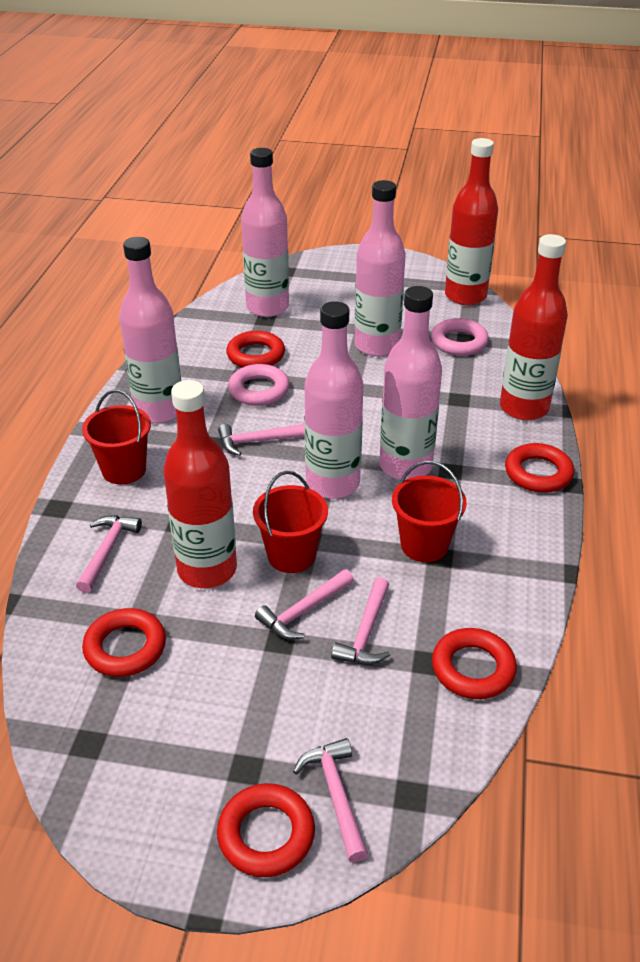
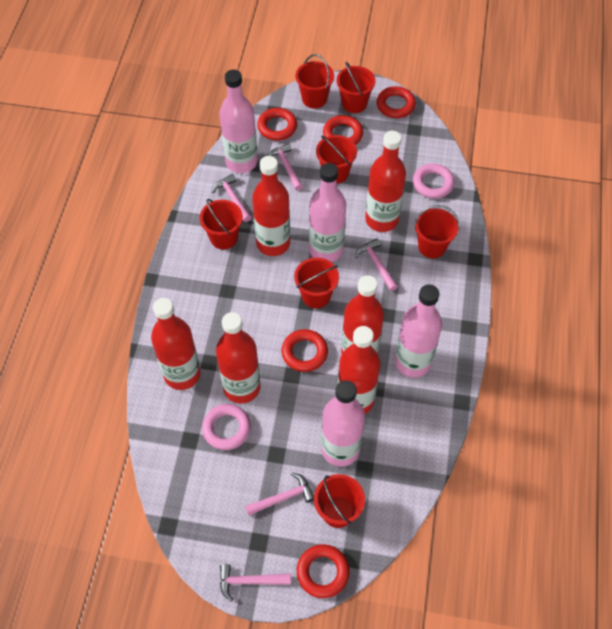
pink bottle: [119,237,181,423] [241,148,289,317] [304,301,363,499] [354,180,406,356] [380,286,442,481] = 5 -> [220,70,258,173] [309,163,346,262] [321,380,365,467] [395,285,442,378] = 4
red bottle: [163,380,237,588] [445,138,498,305] [500,234,568,420] = 3 -> [151,298,201,390] [216,312,260,403] [252,156,290,256] [337,326,381,414] [341,275,384,354] [365,131,406,232] = 6
red bucket: [82,390,151,484] [253,471,328,573] [392,461,466,562] = 3 -> [200,199,243,250] [294,258,339,308] [295,54,334,109] [314,474,365,528] [316,135,357,184] [337,62,376,113] [414,205,459,258] = 7

